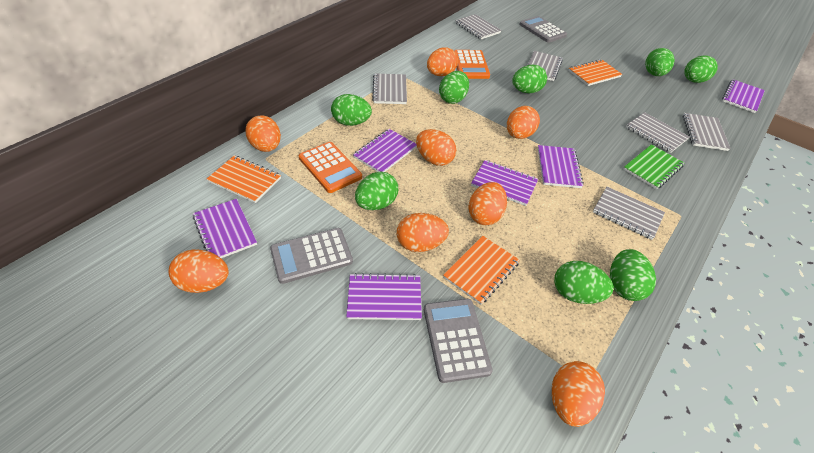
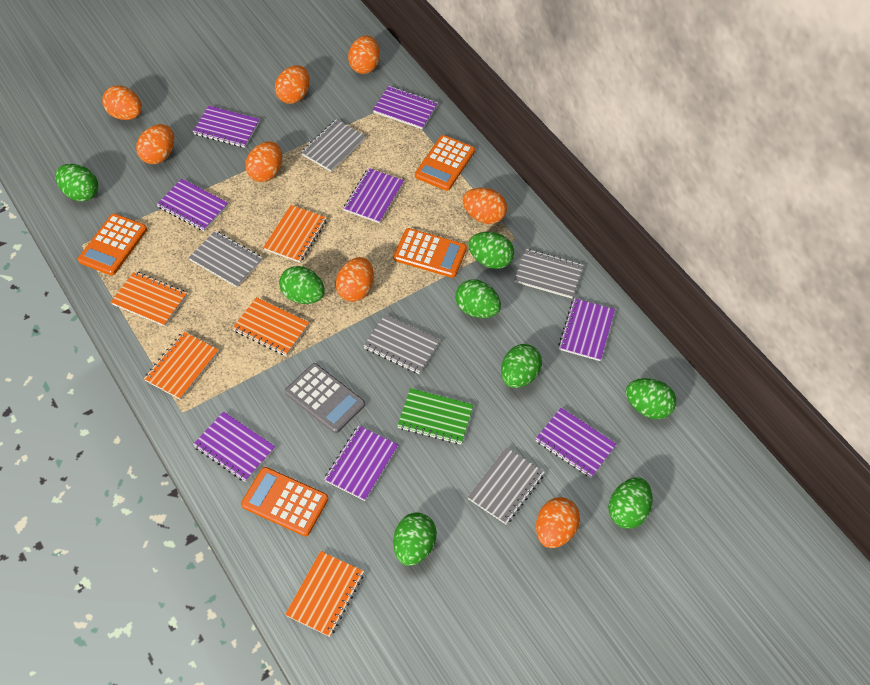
grey calculator: [270,228,353,284] [424,299,493,383] [519,16,567,43] = 3 -> [285,363,365,433] = 1
grey notebook: [372,73,407,104] [455,14,502,39] [528,51,563,81] [593,187,665,240] [626,112,689,153] [683,113,731,151] = 6 -> [188,231,262,287] [301,119,366,172] [364,315,440,374] [468,447,545,524] [514,249,583,299] = 5
orange calculator: [299,142,362,193] [454,50,490,79] = 2 -> [78,214,147,275] [241,467,328,536] [393,228,467,278] [415,135,475,191] = 4
orange notebook: [207,155,281,203] [443,236,520,305] [568,59,622,86] = 3 -> [111,271,187,327] [144,331,219,400] [232,297,309,356] [263,205,327,263] [285,551,364,637] = 5
purple notebook: [193,199,257,258] [346,273,422,320] [353,129,417,172] [471,160,538,206] [538,145,584,188] [722,79,765,113] = 6 -> [157,179,228,231] [193,106,260,148] [193,412,275,482] [324,425,398,501] [343,168,404,223] [373,86,438,129] [536,408,617,478] [558,298,615,361] = 8

